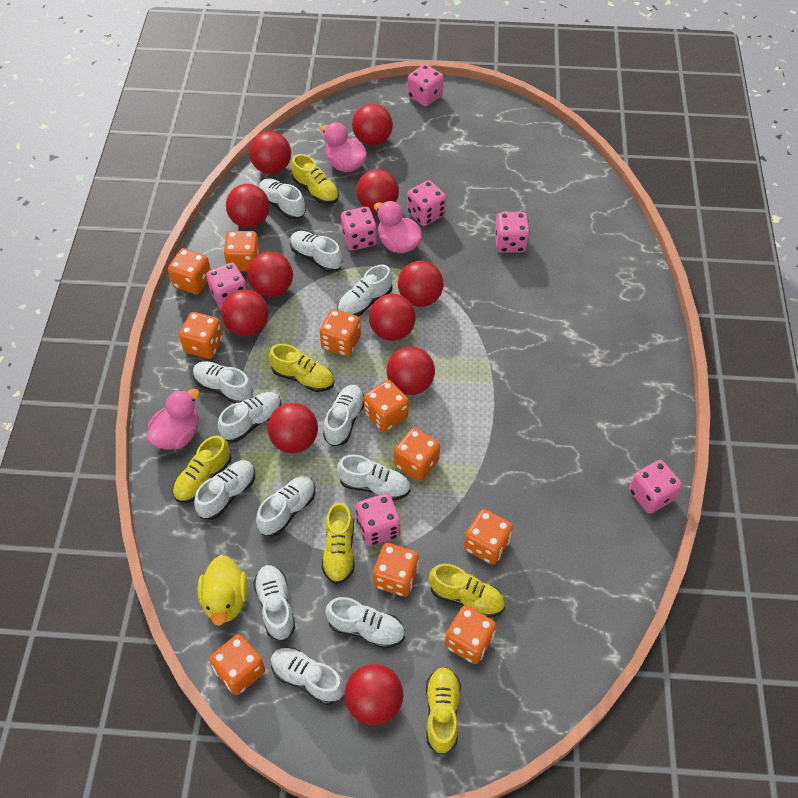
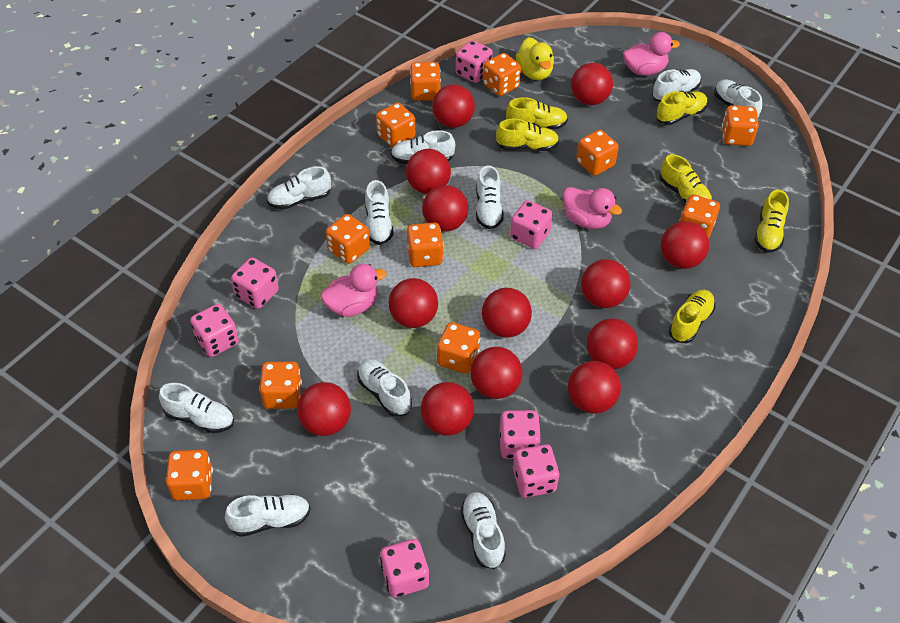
orange dice: [168,248,211,295] [179,312,223,359] [209,634,265,695] [224,231,260,272] [320,309,361,357] [364,380,409,432] [373,543,419,597] [394,428,440,481] [445,605,496,664] [464,509,513,565] = 10 -> [166,449,213,500] [259,362,302,409] [326,214,370,264] [376,103,415,147] [407,222,443,267] [410,62,441,101] [437,322,480,374] [483,53,521,96] [576,130,619,176] [679,194,720,239] [722,105,759,146] = 11
red ball: [221,289,269,336] [226,184,270,228] [247,251,293,297] [249,131,291,174] [267,403,318,453] [344,664,403,725] [352,104,393,146] [356,169,399,213] [369,294,416,341] [386,346,435,395] [398,261,443,307] = 11 -> [297,382,351,436] [389,278,438,328] [406,149,451,194] [421,382,474,436] [422,185,468,232] [432,85,475,128] [470,347,523,399] [482,288,532,338] [568,361,621,413] [571,63,613,105] [581,259,631,308] [587,318,638,369] [661,221,709,269] = 13
white shoe: [193,361,253,403] [194,460,255,520] [218,392,282,442] [253,565,295,641] [256,476,315,537] [259,178,306,220] [271,648,344,705] [290,231,343,272] [323,385,364,446] [325,597,405,649] [337,265,393,317] [337,455,410,501] = 12 -> [159,383,234,433] [225,494,311,537] [267,166,331,210] [357,359,412,417] [365,180,394,245] [391,130,455,164] [460,492,506,569] [476,165,504,229] [652,69,701,102] [714,79,762,117] = 10

